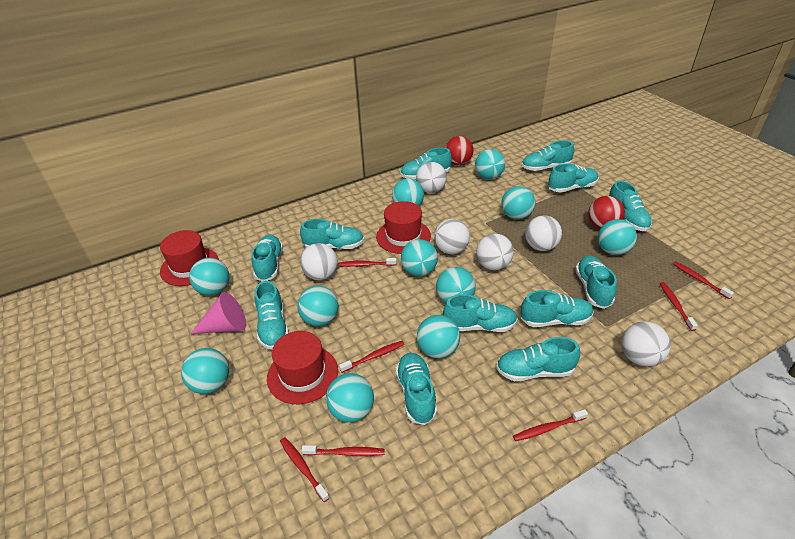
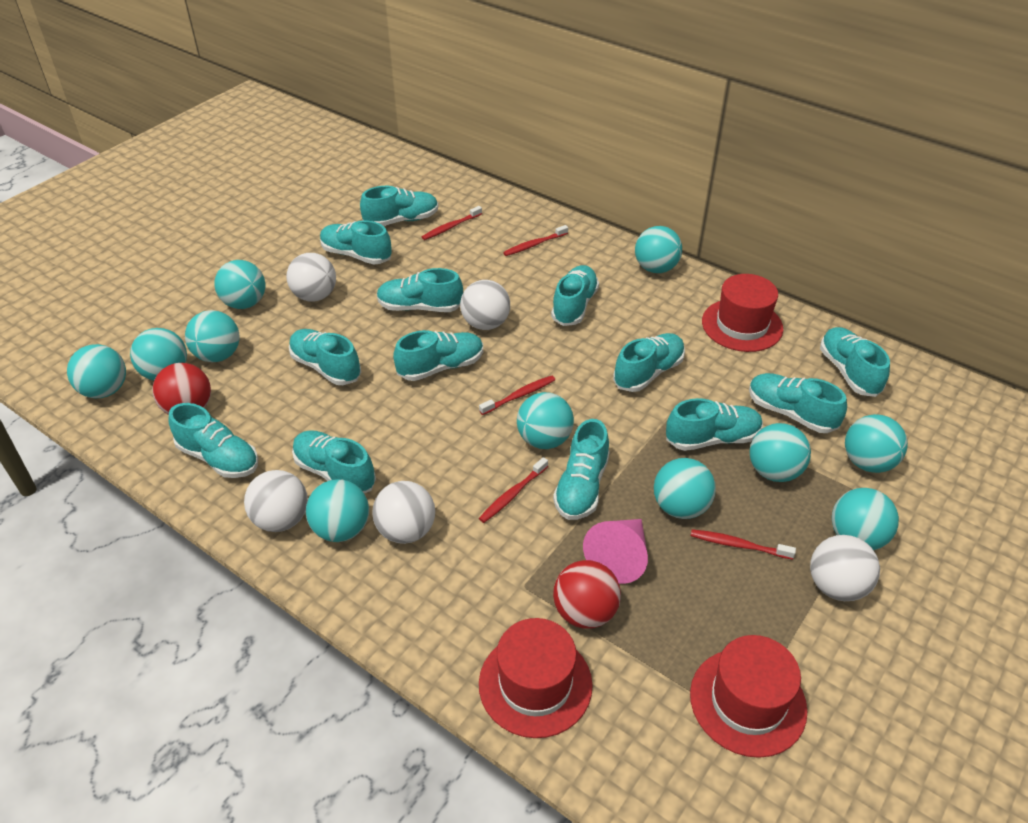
red toothbrush: [280,437,329,502] [302,445,385,456] [338,258,396,267] [339,341,404,373] [513,409,588,441] [660,282,698,331] [673,261,734,299] = 7 -> [422,206,482,240] [479,376,555,415] [479,457,548,523] [503,225,568,256] [691,529,796,560] = 5
turquoise shoe: [252,235,283,281] [255,281,289,350] [300,219,364,249] [396,353,437,425] [400,148,452,179] [443,294,518,332] [496,337,580,381] [521,290,594,327] [522,140,574,171] [548,163,599,193] [575,256,617,309] [609,181,652,231] = 12 -> [169,403,258,478] [289,329,361,385] [292,430,376,493] [320,220,392,264] [360,186,438,226] [377,268,463,312] [393,330,483,381] [551,265,599,326] [553,419,610,520] [613,333,685,392] [666,398,763,451] [749,373,847,433] [820,327,890,397] = 13
white ball: [300,243,338,280] [416,162,447,193] [434,219,470,254] [476,234,514,270] [525,216,562,251] [621,321,671,366] = 6 -> [244,470,308,532] [286,253,336,301] [372,481,435,544] [460,280,510,330] [810,535,880,601] = 5

